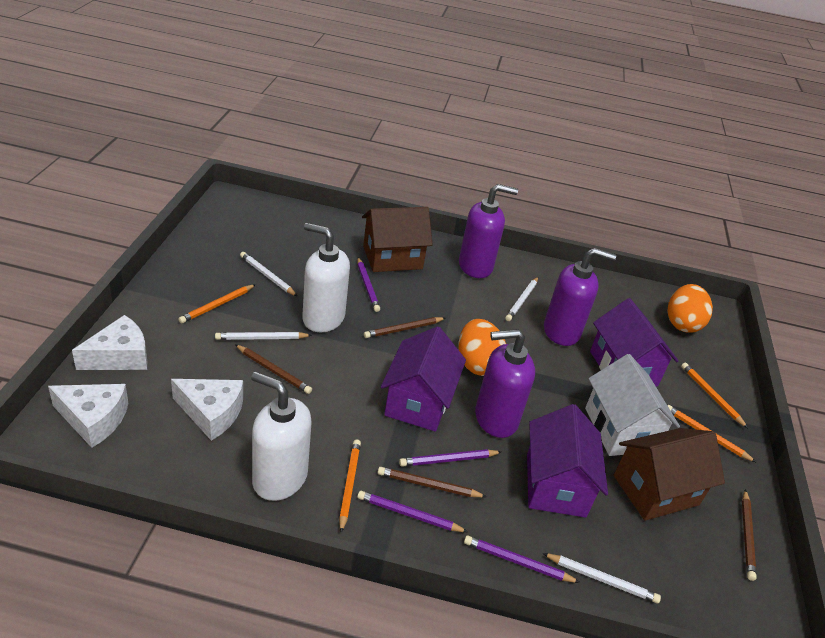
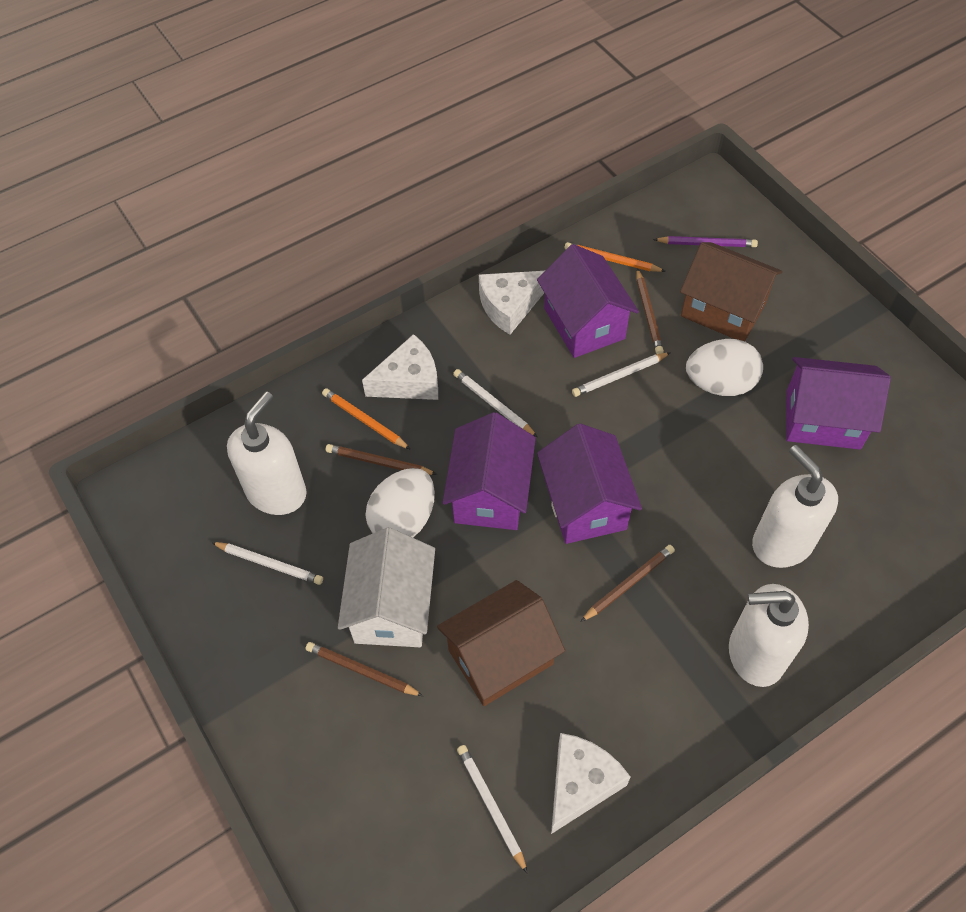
orange egg: [458,319,506,376] [668,284,713,333] = 2 -> none = 0
orange pencil: [178,284,256,324] [339,439,361,533] [667,405,757,463] [681,363,748,428] = 4 -> [322,388,411,450] [565,242,666,272] = 2
purple house: [381,327,466,432] [527,404,608,518] [590,298,679,387] = 3 -> [443,412,536,530] [537,244,639,358] [537,423,642,544] [786,357,891,450] = 4
purple pencil: [357,258,380,312] [357,491,468,532] [399,449,501,467] [464,535,580,583] = 4 -> [653,236,758,247] = 1
purple soap dispenser: [459,184,518,278] [475,329,535,438] [544,248,616,346] = 3 -> none = 0
white egg: none = 0 -> [366,468,435,537] [686,339,763,396] = 2
white soap dispenser: [251,372,312,501] [302,223,350,332] = 2 -> [227,392,306,515] [729,584,809,687] [752,445,838,568] = 3

